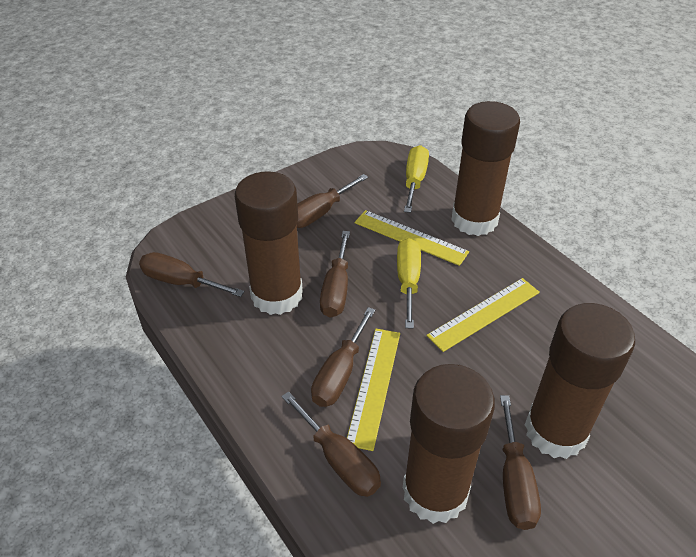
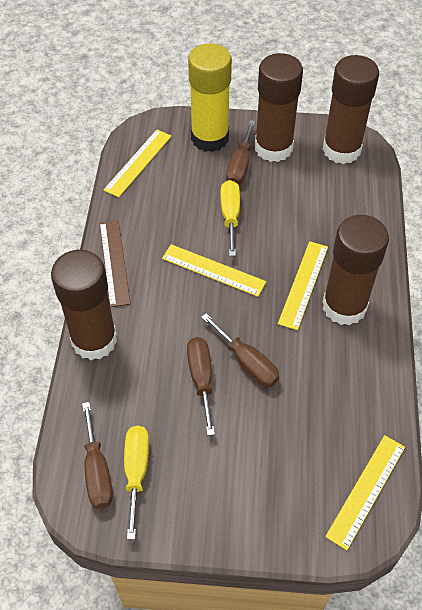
brown ruler: none = 0 -> [100,220,131,307] = 1
brown screwdriver: [139,252,245,297] [282,391,381,497] [297,174,368,228] [311,307,375,407] [320,231,350,318] [500,395,541,530] = 6 -> [82,402,113,509] [187,337,215,436] [201,313,279,387] [226,120,256,185] = 4
yellow glue stick: none = 0 -> [188,43,232,152] = 1
yellow ruler: [347,329,400,451] [354,210,469,266] [426,278,540,352] = 3 -> [103,130,172,197] [162,244,266,297] [278,241,328,330] [325,435,405,550] = 4

